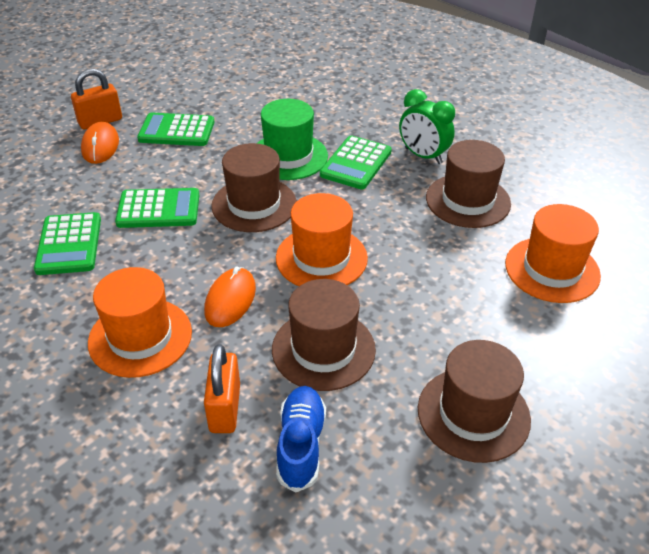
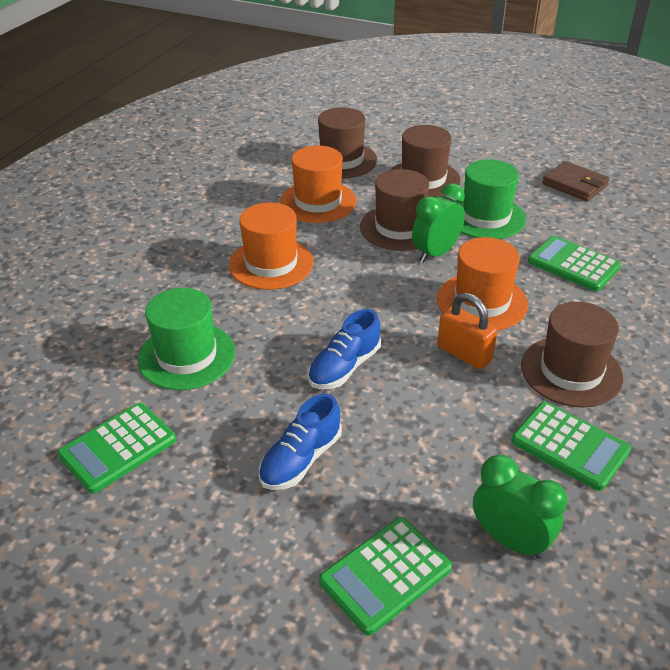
blue shoe: [276,386,326,492] = 1 -> [259,394,342,490] [308,309,381,389] = 2
brown wallet: none = 0 -> [542,161,610,201] = 1
green clock: [399,89,455,164] = 1 -> [412,183,465,263] [473,455,567,559] = 2
green hat: [257,99,328,180] = 1 -> [138,288,236,390] [456,159,526,239] = 2
orange mouse: [81,122,119,164] [204,267,256,327] = 2 -> none = 0
orange padlock: [71,68,122,129] [204,344,240,433] = 2 -> [438,293,498,370] = 1

